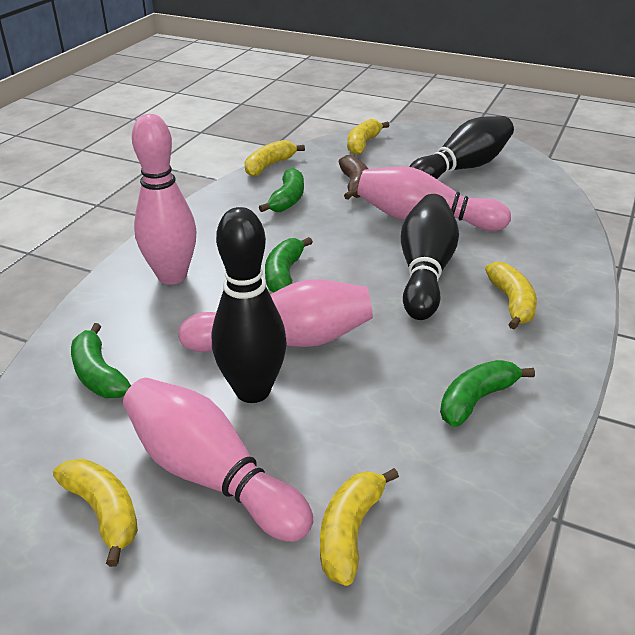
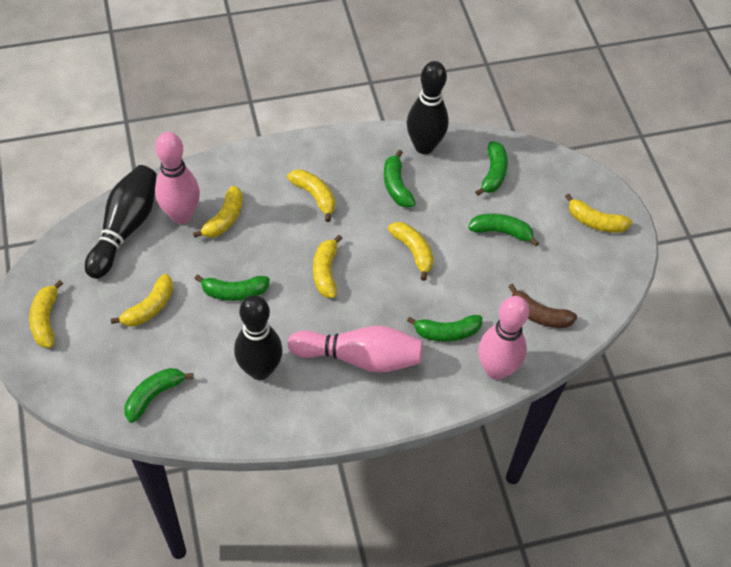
green banana: [71,323,131,398] [259,168,304,212] [265,237,313,293] [440,360,535,427] = 4 -> [124,368,194,423] [194,275,270,301] [384,150,416,208] [407,315,482,342] [468,213,539,247] [475,141,508,196] = 6
pink bowling pin: [123,378,313,542] [132,114,196,285] [178,279,373,352] [357,166,511,231] = 4 -> [155,132,200,224] [288,326,423,373] [478,296,529,380] = 3
yellow banana: [53,459,138,567] [244,140,305,177] [320,468,399,586] [347,119,390,155] [485,261,537,329] = 5 -> [29,280,63,348] [111,274,173,327] [193,186,243,238] [287,169,335,222] [313,235,343,298] [388,222,434,281] [565,194,632,233] = 7

